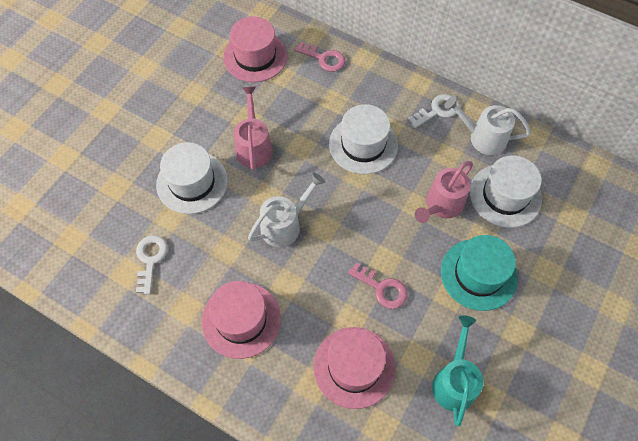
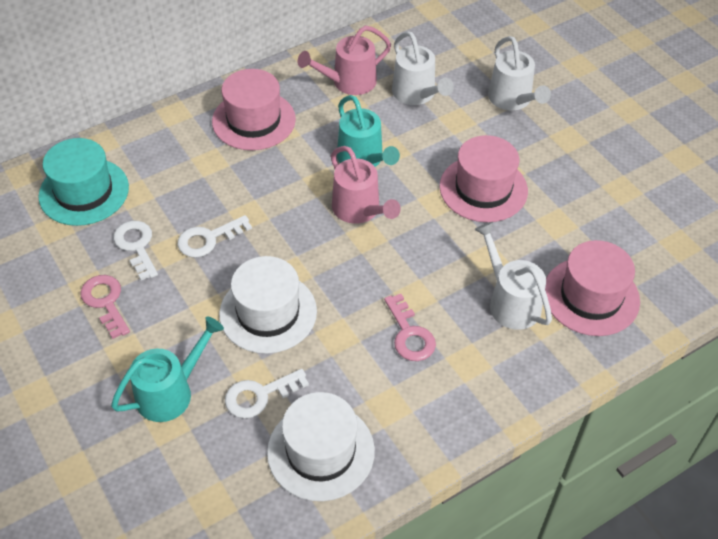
turquoise watering can: [432,315,484,426] = 1 -> [111,317,224,422] [337,95,400,167] = 2
white hat: [156,142,228,214] [329,104,398,174] [469,155,542,228] = 3 -> [219,256,317,354] [267,392,375,501] = 2
white key: [136,235,168,294] [408,94,460,128] = 2 -> [113,221,158,280] [177,215,252,258] [225,369,309,418] = 3
white watering can: [248,173,325,247] [445,96,531,155] = 2 -> [392,31,454,105] [474,222,552,330] [488,36,551,110] = 3

